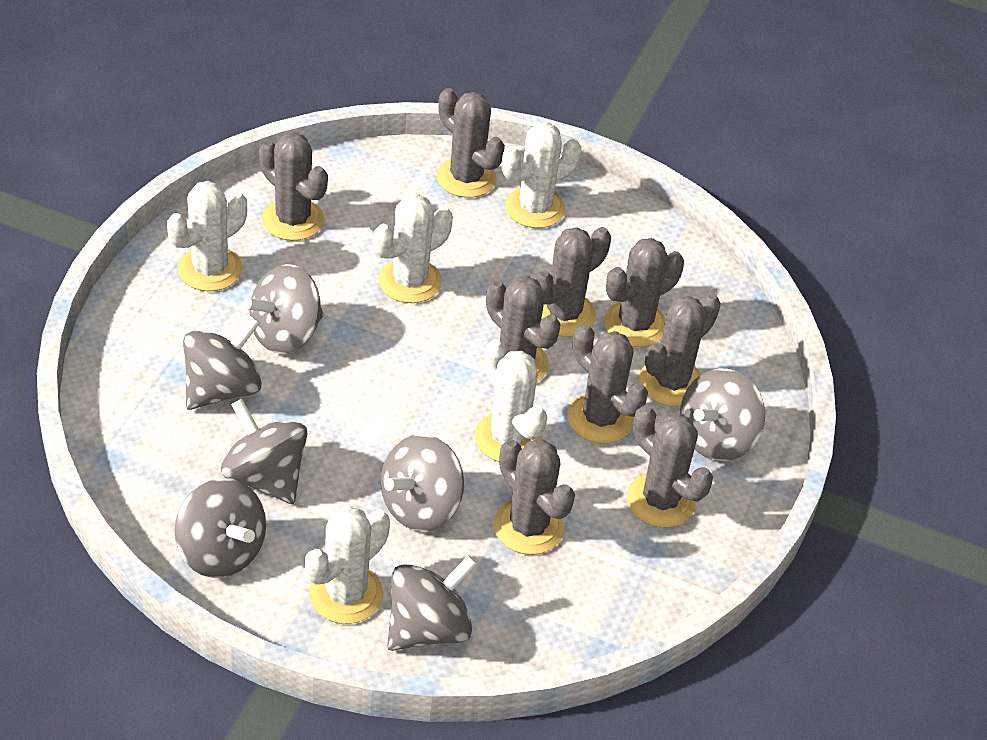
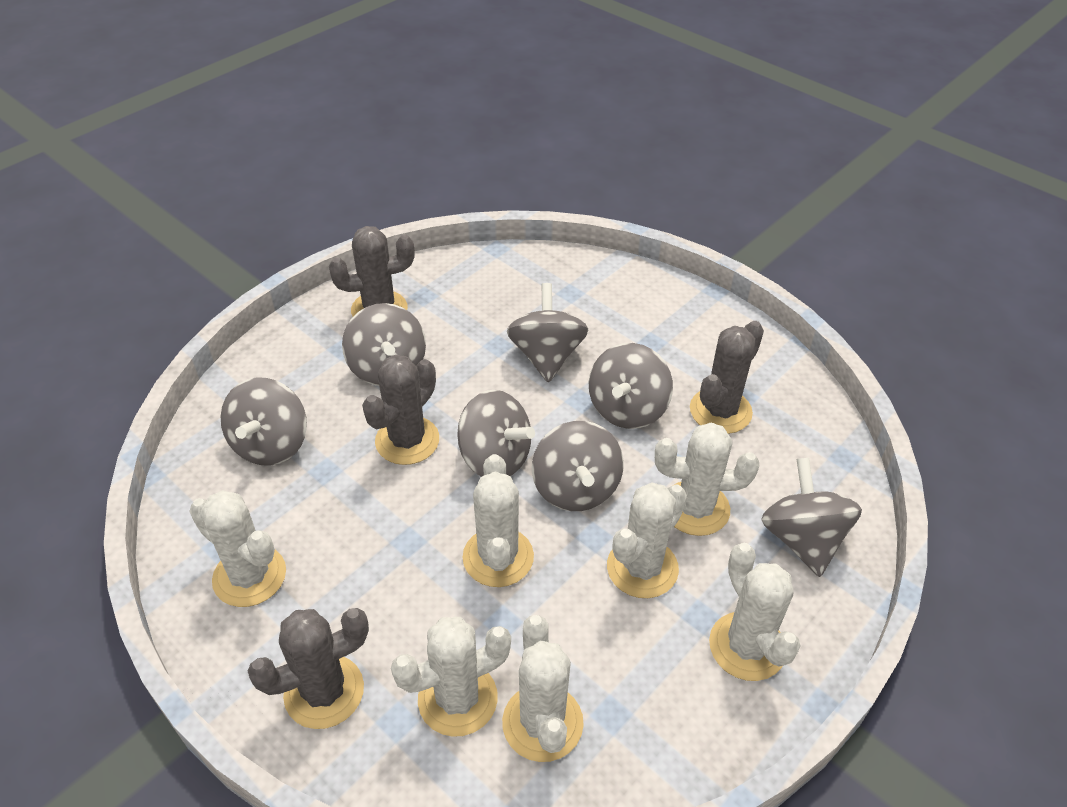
grey cactus: [259,132,328,241] [437,88,505,198] [483,276,561,382] [494,439,575,555] [534,227,611,337] [567,324,648,443] [604,238,684,347] [627,405,713,528] [639,293,721,407] = 9 -> [248,608,369,729] [329,226,414,316] [362,355,439,465] [690,321,764,434] = 4
white cactus: [167,181,247,291] [305,506,390,624] [374,194,453,303] [475,340,547,462] [502,122,582,228] = 5 -> [189,490,286,607] [391,617,511,737] [462,454,534,587] [502,615,584,762] [607,482,687,598] [655,423,760,536] [709,543,801,681] = 7

